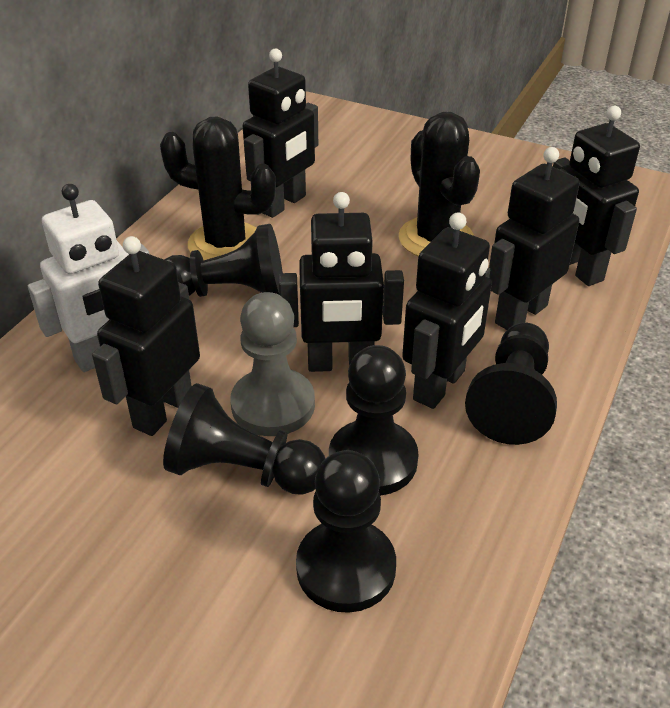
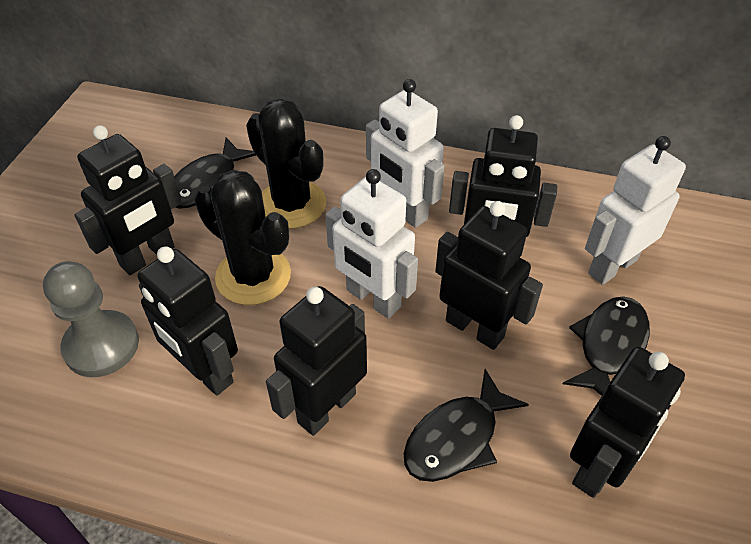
black fish: none = 0 -> [174,138,256,209] [403,369,529,482] [563,296,650,396] = 3
black pawn: [163,383,325,495] [164,224,283,297] [296,450,396,613] [329,345,418,496] [465,323,557,445] = 5 -> none = 0
white robot: [28,184,149,372] = 1 -> [325,169,418,319] [366,79,445,228] [585,136,686,285] = 3

